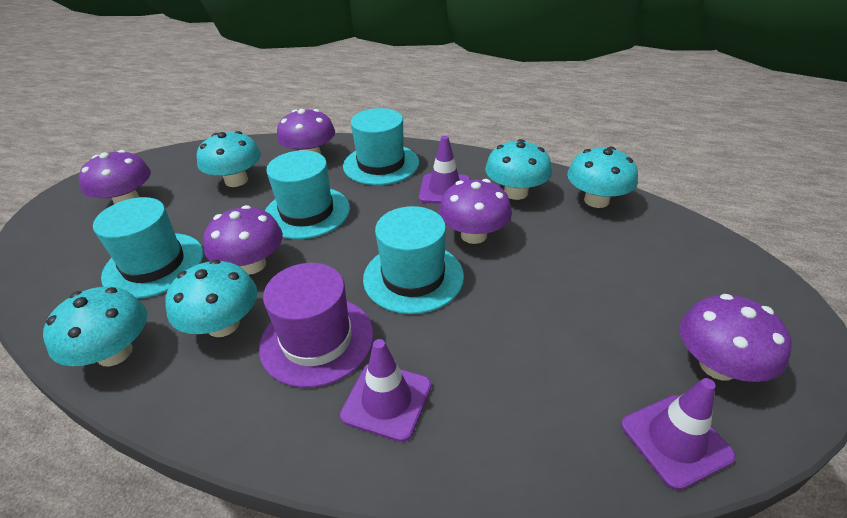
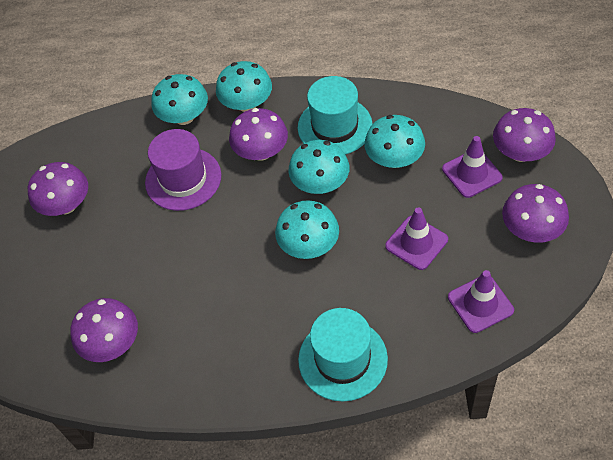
turquoise hat: [93,197,203,299] [265,150,350,239] [343,108,419,185] [363,206,464,314] = 4 -> [298,76,373,155] [298,308,388,401] = 2

